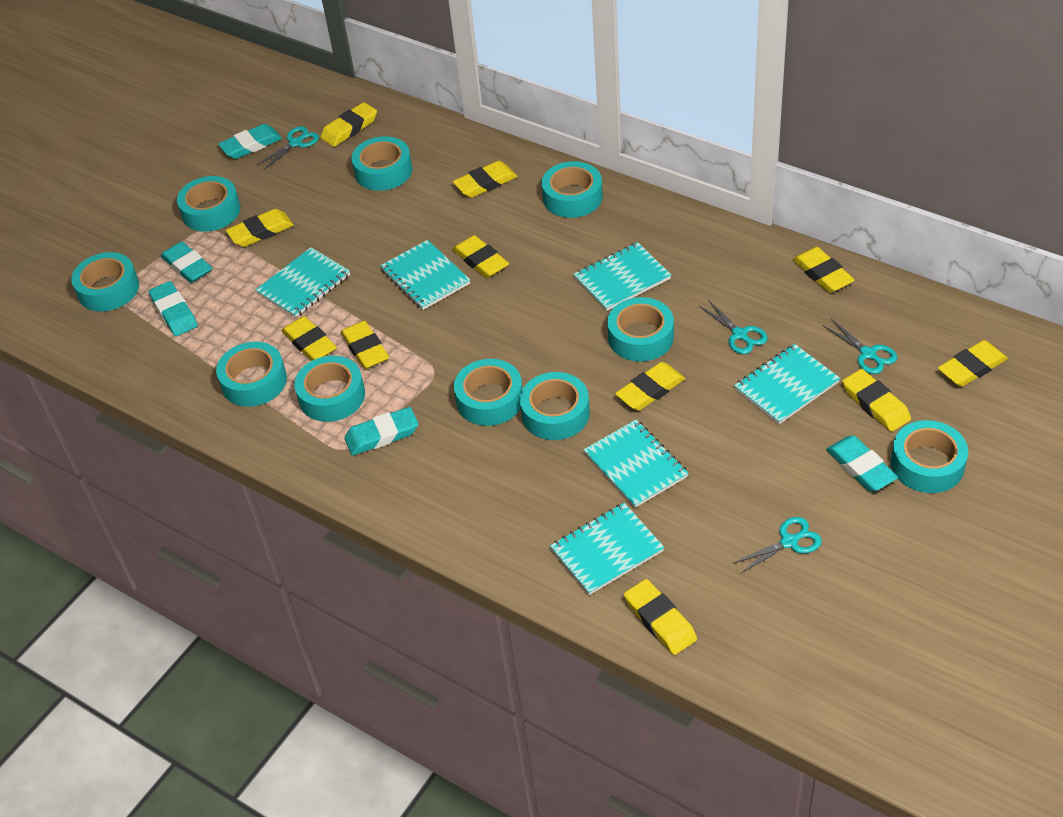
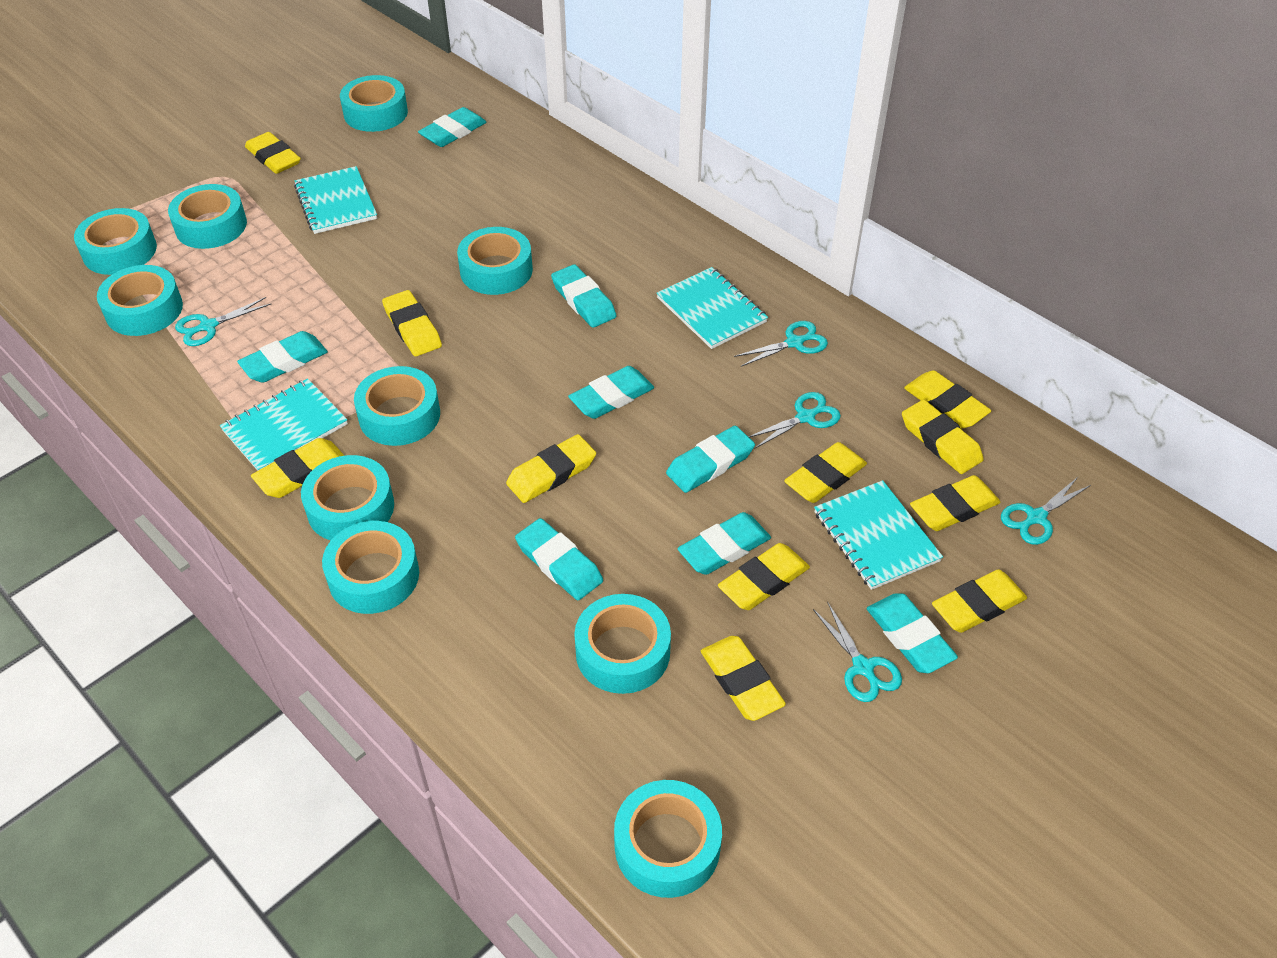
turquoise eraser: [149,281,198,336] [161,241,212,283] [218,124,282,159] [344,407,419,456] [826,435,898,492] = 5 -> [237,331,328,383] [418,107,486,147] [515,518,603,600] [551,264,617,328] [568,366,654,419] [666,425,755,493] [678,512,771,575] [867,593,958,673] = 8
turquoise notebook: [256,247,350,318] [380,240,470,310] [550,503,665,595] [574,242,671,311] [583,420,689,508] [734,344,840,424] = 6 -> [220,378,348,471] [294,166,377,234] [657,267,768,349] [814,480,943,590] = 4
turquoise scissors: [256,126,319,170] [699,300,767,354] [732,517,822,574] [822,319,897,374] = 4 -> [175,297,271,346] [734,321,828,367] [748,392,841,449] [813,602,902,702] [1001,477,1091,545] = 5

